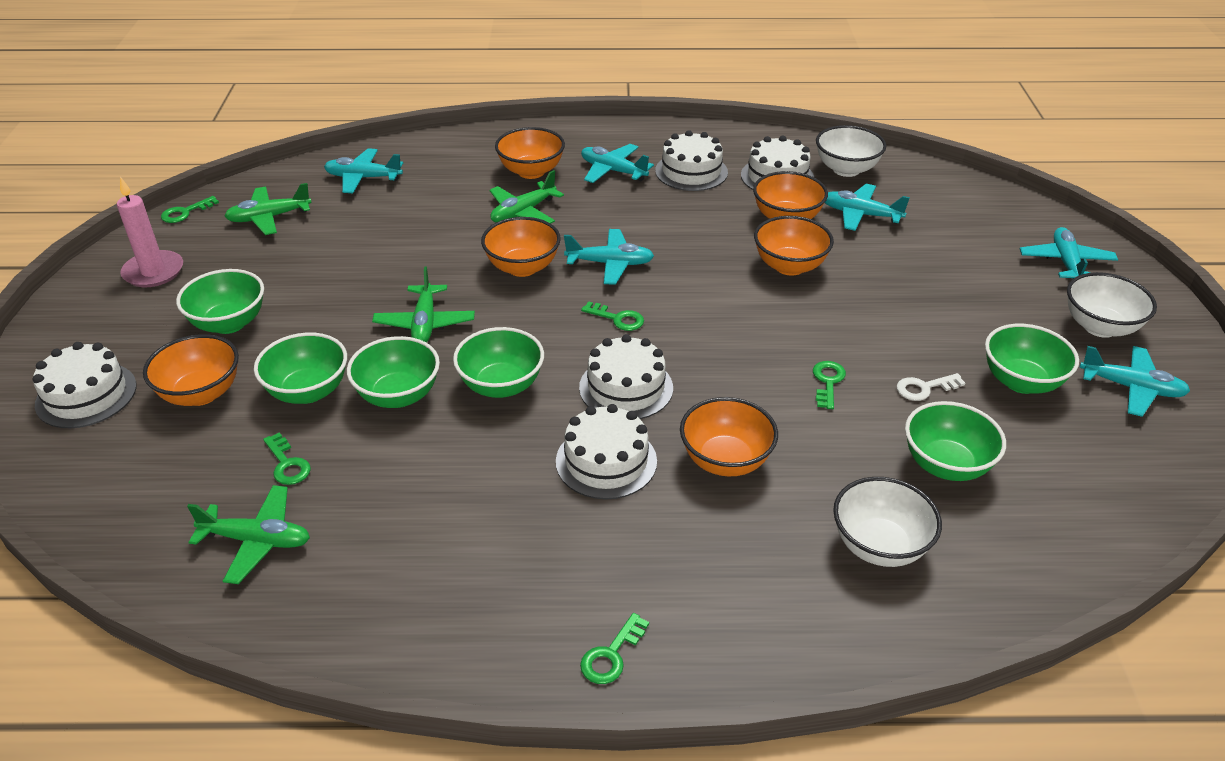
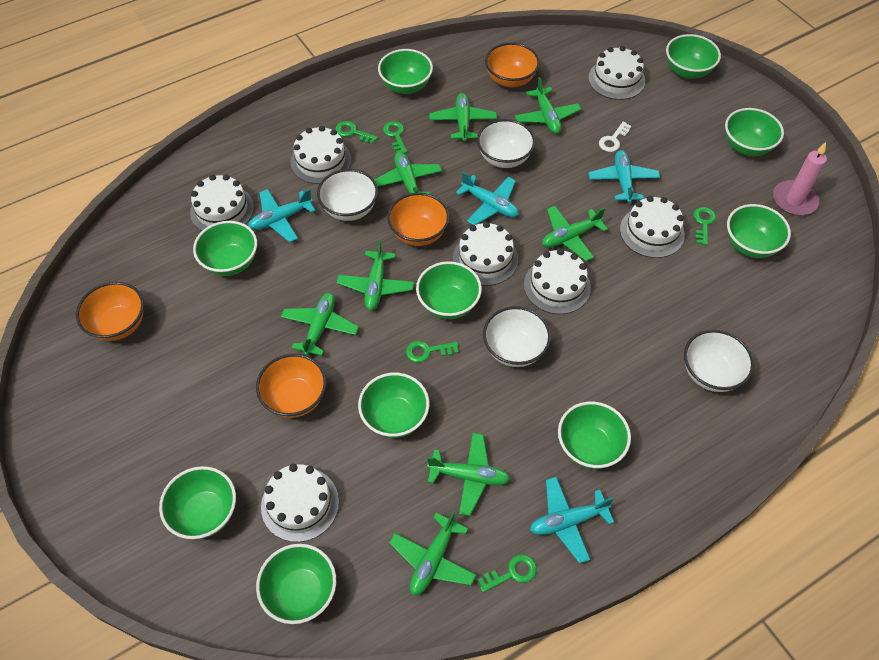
green bowl: [176,269,264,334] [254,332,347,404] [347,336,440,408] [453,327,544,398] [905,401,1006,481] [985,324,1079,394] = 6 -> [159,466,236,539] [193,221,257,276] [256,544,336,624] [358,373,429,438] [378,49,433,94] [416,261,482,319] [558,402,631,469] [666,34,721,79] [725,108,784,156] [727,204,791,258] = 10
green plane: [187,485,310,584] [224,183,312,235] [372,267,475,343] [490,170,564,223] = 4 -> [281,293,359,356] [337,240,414,310] [374,152,442,194] [389,510,476,595] [427,433,510,516] [429,93,497,142] [515,77,581,134] [542,206,608,261] = 8
orange bowl: [143,334,239,406] [481,217,561,277] [495,127,565,179] [680,397,778,476] [753,171,828,219] [754,216,834,276] = 6 -> [76,282,144,341] [256,354,327,418] [387,193,450,246] [485,43,540,87] = 4
turquoise plane: [324,148,403,193] [564,229,654,285] [581,144,654,183] [825,184,910,231] [1020,227,1118,279] [1080,346,1190,417] = 6 -> [248,189,316,242] [456,172,519,225] [530,477,614,563] [589,150,660,203] = 4
white bowl: [816,125,886,177] [833,477,942,567] [1067,272,1157,338] = 3 -> [317,169,378,221] [477,119,535,168] [483,306,551,367] [684,330,754,392] = 4
white cake: [33,342,137,428] [556,404,657,500] [579,334,673,419] [655,130,728,191] [741,136,814,190] = 5 -> [190,174,254,231] [261,464,339,542] [290,126,351,184] [453,222,518,286] [524,249,591,314] [588,46,645,100] [620,196,685,258] = 7

